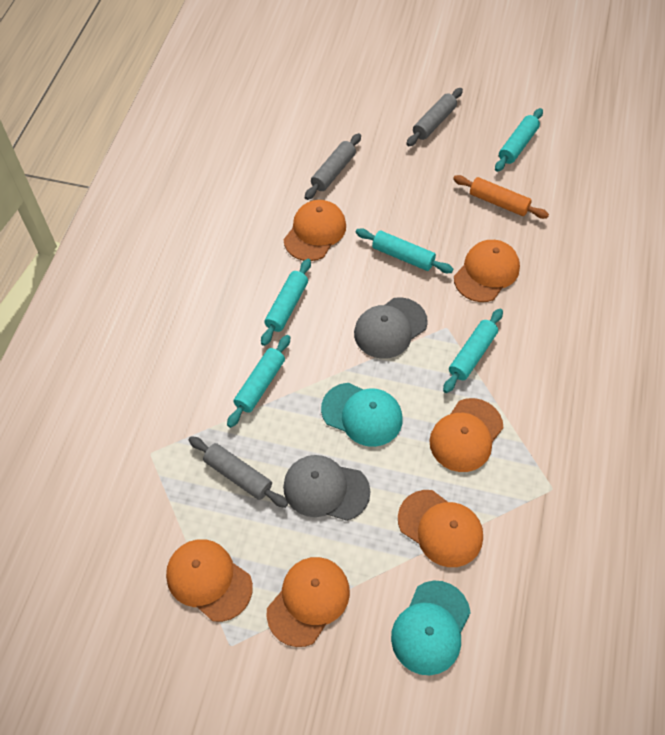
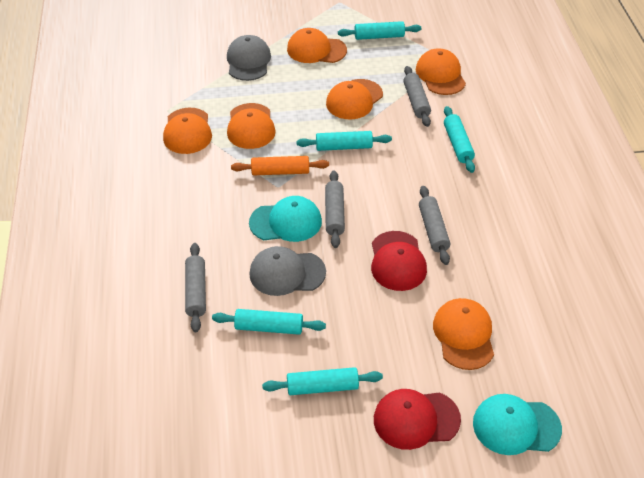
grey rolling pin: [189,436,288,508] [305,133,361,200] [406,88,463,146] = 3 -> [185,243,206,332] [325,170,345,248] [403,66,431,127] [419,186,450,265] = 4
red cap: none = 0 -> [371,231,427,291] [374,389,461,450] = 2

